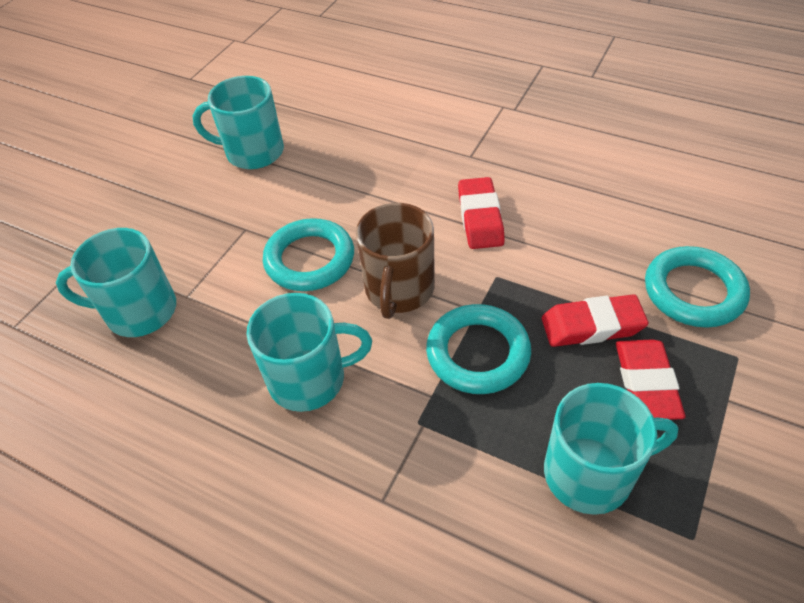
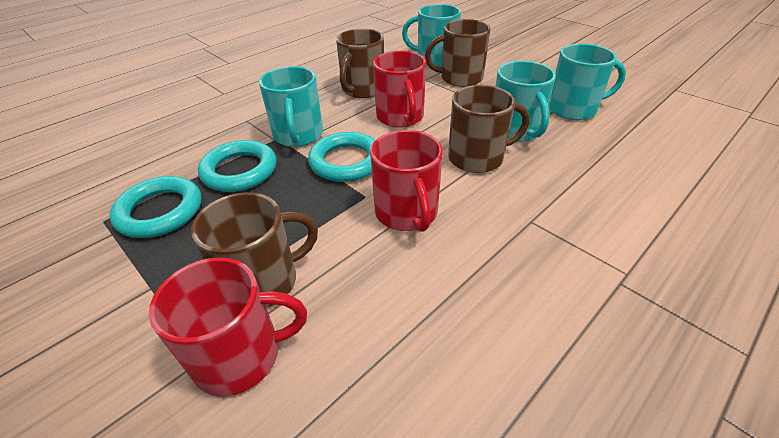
brown mug: [356,203,435,319] = 1 -> [191,192,318,308] [336,29,384,98] [425,19,491,87] [448,85,530,173] = 4
red eraser: [458,177,505,249] [542,294,649,347] [616,339,686,420] = 3 -> none = 0
red mug: none = 0 -> [149,257,307,397] [370,130,443,232] [373,51,426,128] = 3

